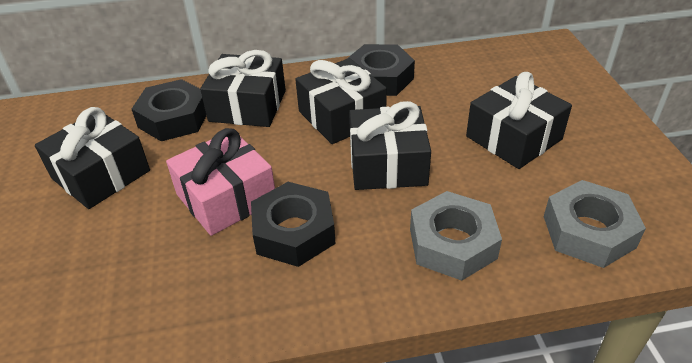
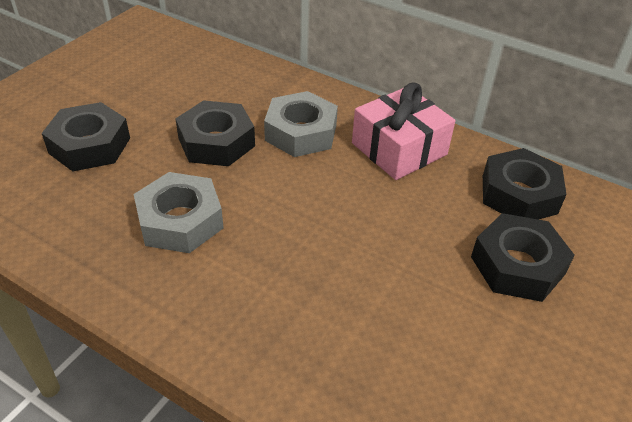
black gift: [35,107,150,209] [200,50,286,127] [295,58,387,144] [349,101,431,190] [466,72,572,169] = 5 -> none = 0
black nut: [132,79,207,141] [251,182,336,267] [347,44,415,96] = 3 -> [42,102,130,172] [175,100,255,166] [471,213,575,302] [483,148,567,220] = 4

